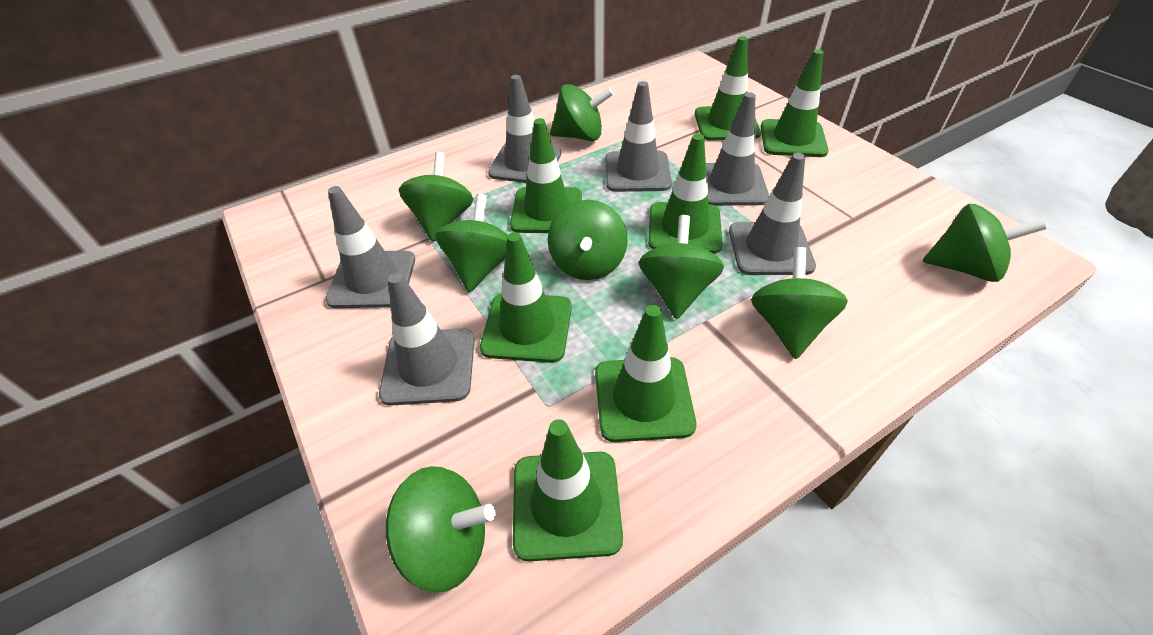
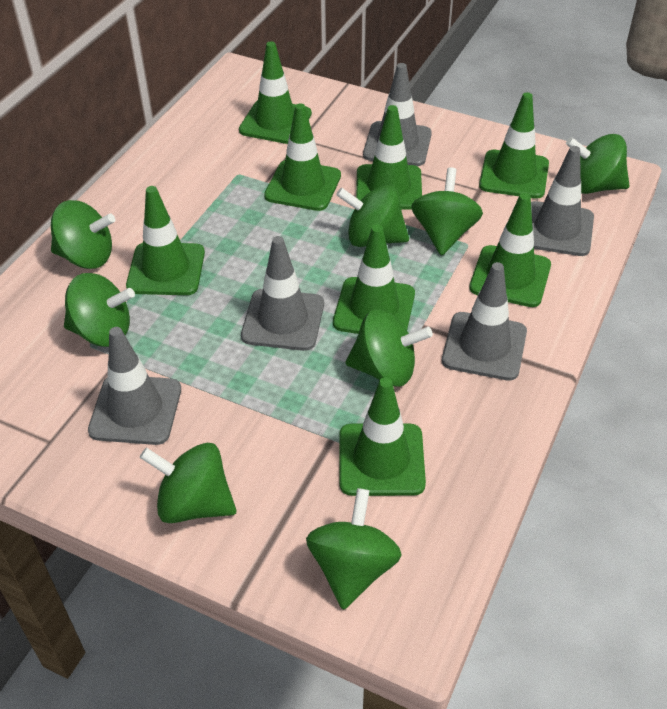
green traffic cone: [480,232,572,363] [510,118,582,233] [513,419,623,561] [595,305,696,442] [648,134,723,254] [695,36,761,141] [761,49,828,157] = 7 -> [126,186,205,295] [239,41,312,144] [264,103,341,211] [333,225,415,334] [339,377,426,496] [356,105,422,210] [469,193,551,307] [479,92,549,199] = 8
grey traffic cone: [325,186,415,308] [379,273,475,405] [488,75,561,183] [606,81,672,192] [706,92,769,206] [729,153,816,275] = 6 -> [88,327,181,445] [241,236,324,351] [363,63,432,166] [442,262,527,381] [531,146,594,256] = 5

